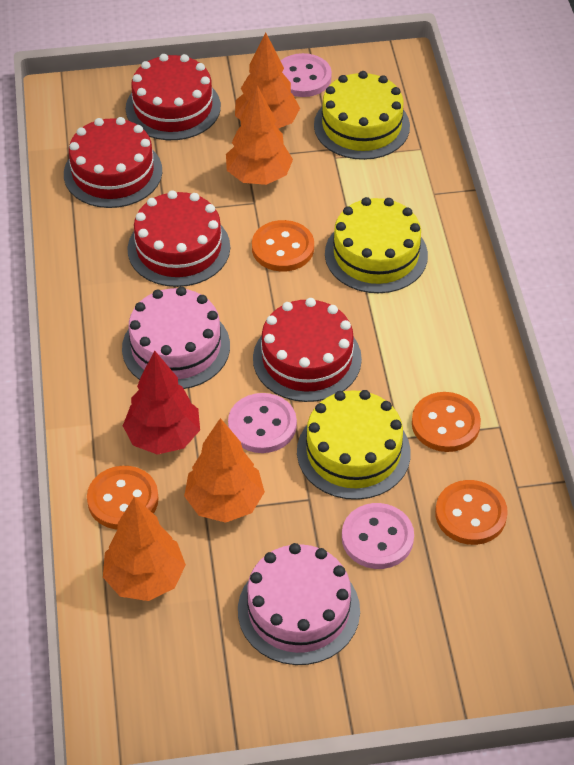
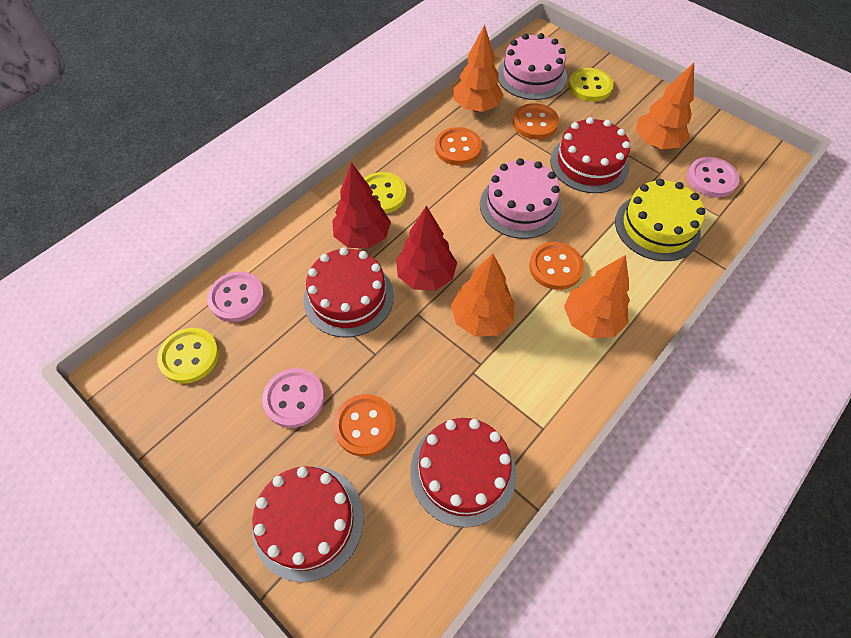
red tree: [123,351,200,455] = 1 -> [332,162,391,248] [396,206,457,291] = 2
yellow button: none = 0 -> [157,328,219,383] [364,172,406,214] [568,68,613,102] = 3
yellow cake: [297,390,411,500] [314,71,410,160] [325,197,428,293] = 3 -> [615,179,706,261] = 1

